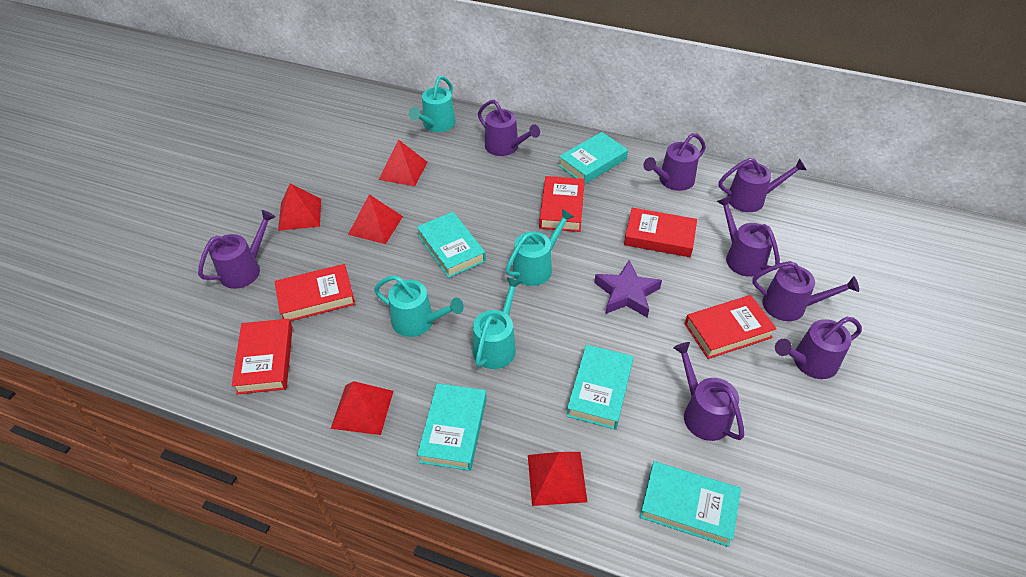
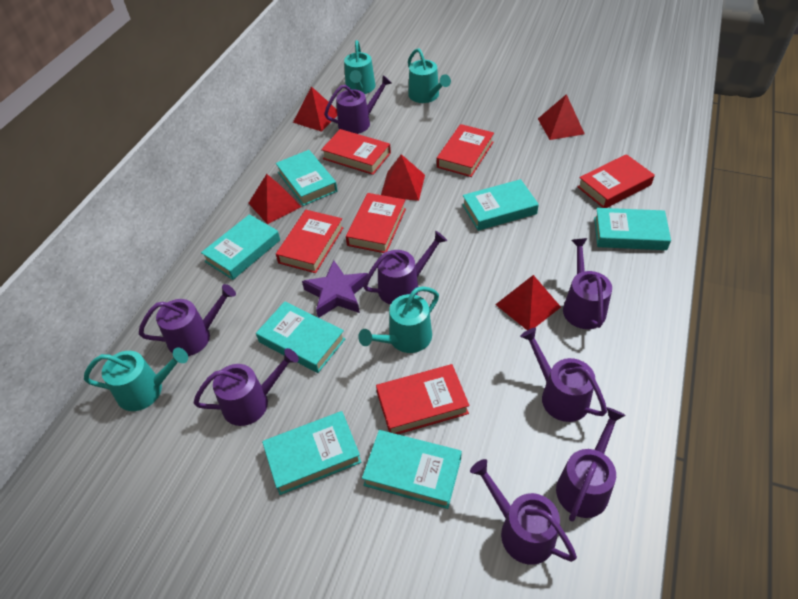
red book: [232,319,293,394] [275,264,355,321] [539,176,585,232] [624,208,697,257] [685,295,777,359] = 5 -> [276,210,344,273] [321,129,391,175] [346,193,406,253] [376,364,469,434] [437,124,494,177] [577,154,655,208] = 6
turquoise book: [417,212,486,278] [417,383,487,471] [558,132,628,185] [567,345,634,430] [639,461,741,547] = 5 -> [201,214,280,280] [256,301,345,373] [262,411,361,495] [276,150,338,206] [362,430,462,509] [462,179,539,231] [594,208,671,250] = 7

